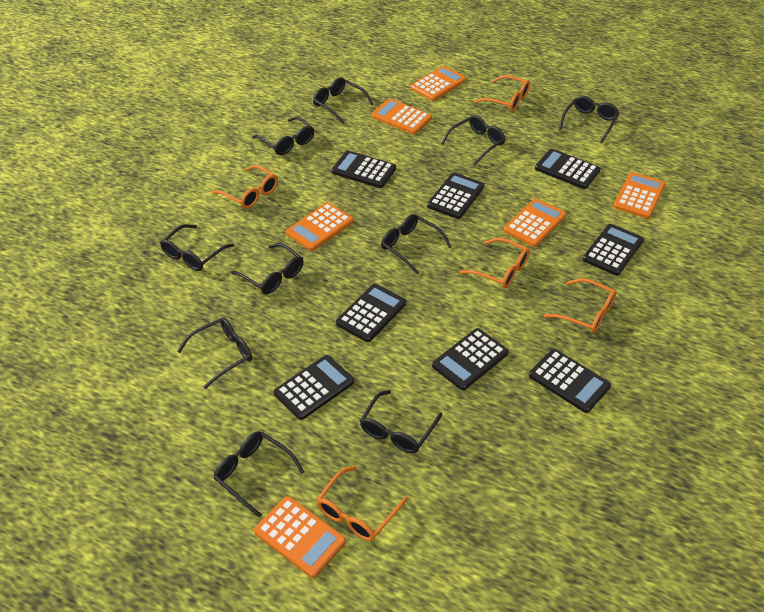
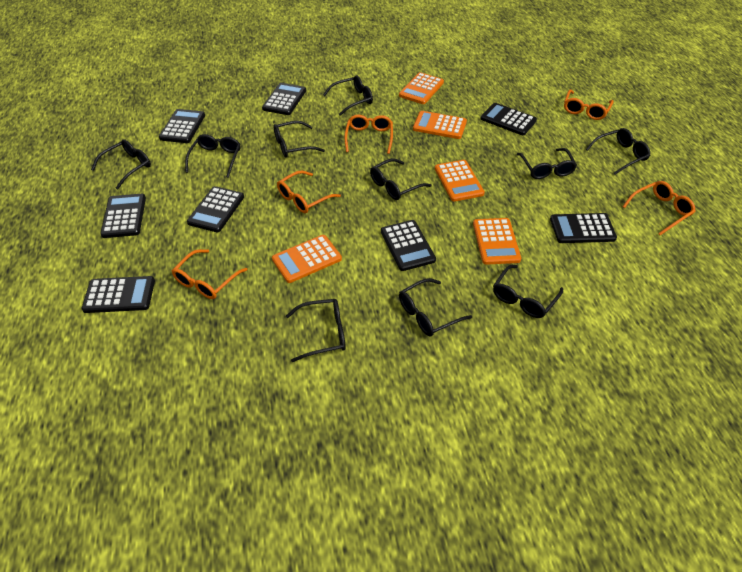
orange calculator: [254,496,346,578] [286,202,354,251] [371,99,432,134] [410,66,466,101] [504,198,566,247] [613,172,665,219] = 6 -> [272,235,342,283] [399,72,444,104] [413,111,467,139] [435,160,485,202] [473,218,521,265] = 5

